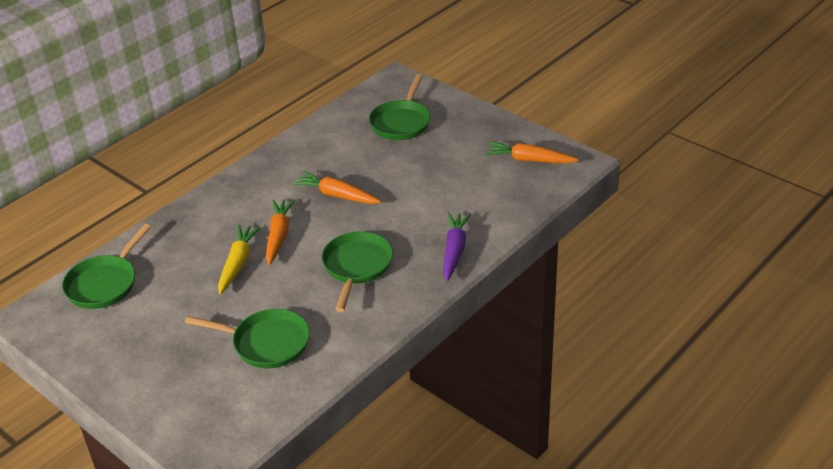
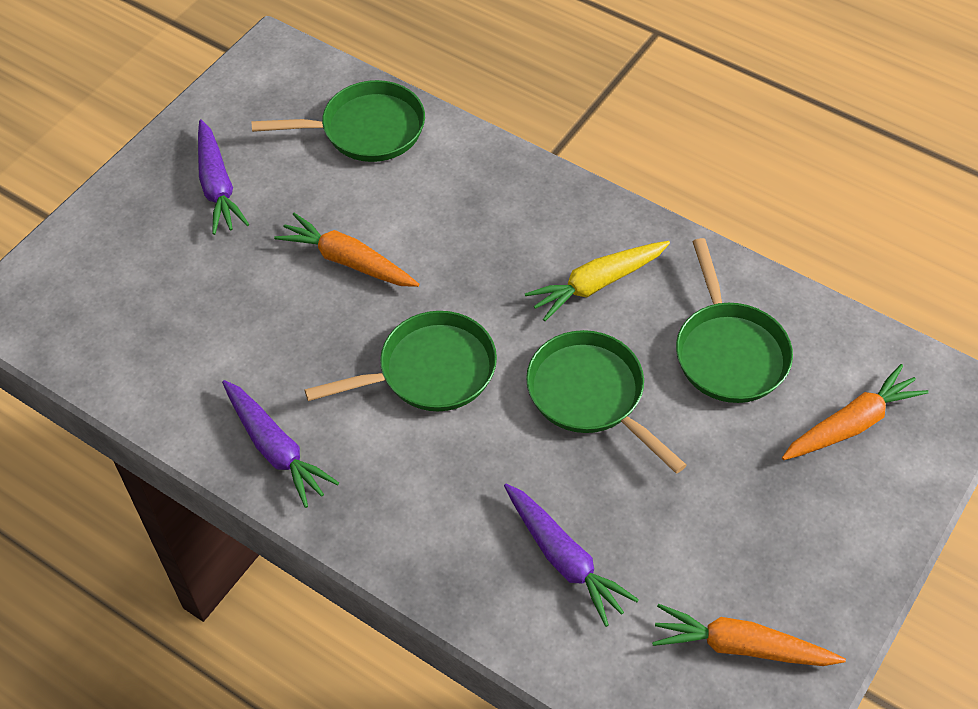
purple carrot: [443,212,471,281] = 1 -> [198,119,250,235] [222,380,339,508] [504,484,639,627] = 3

